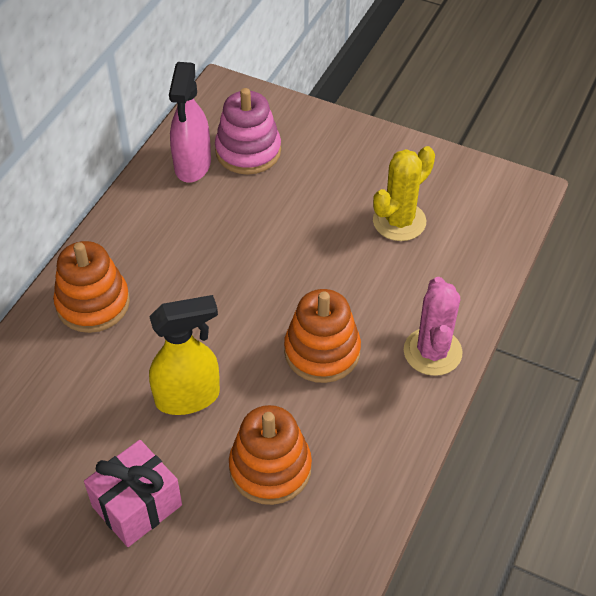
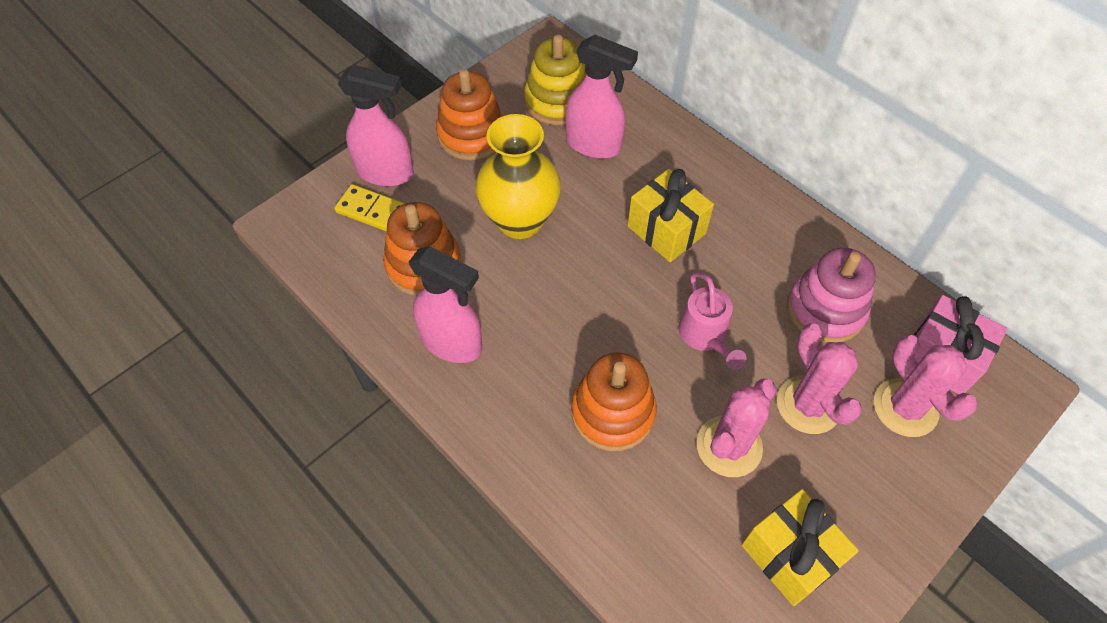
pink cactus: [404,277,463,376] = 1 -> [697,379,776,477] [777,323,862,434] [874,335,978,437] = 3
pink spray bottle: [169,62,211,183] = 1 -> [338,65,414,186] [409,246,482,363] [565,35,638,159] = 3
pink watering can: none = 0 -> [679,271,747,370] = 1
yellow cactus: [373,146,435,241] = 1 -> none = 0
yellow domino: none = 0 -> [334,184,406,232] = 1
yellow gift: none = 0 -> [628,169,714,262] [742,489,859,606] = 2
yellow spray bottle: [149,295,220,415] = 1 -> none = 0
yellow stacking toy: none = 0 -> [524,35,586,125] = 1
yellow vase: none = 0 -> [475,114,561,239] = 1

